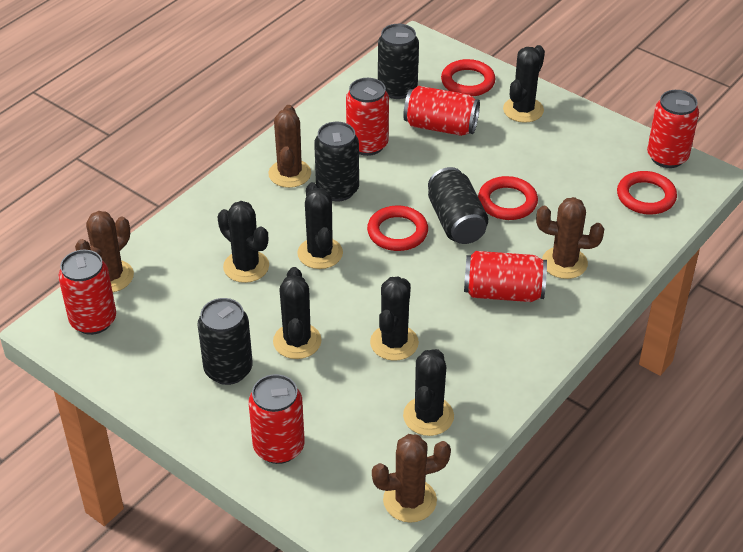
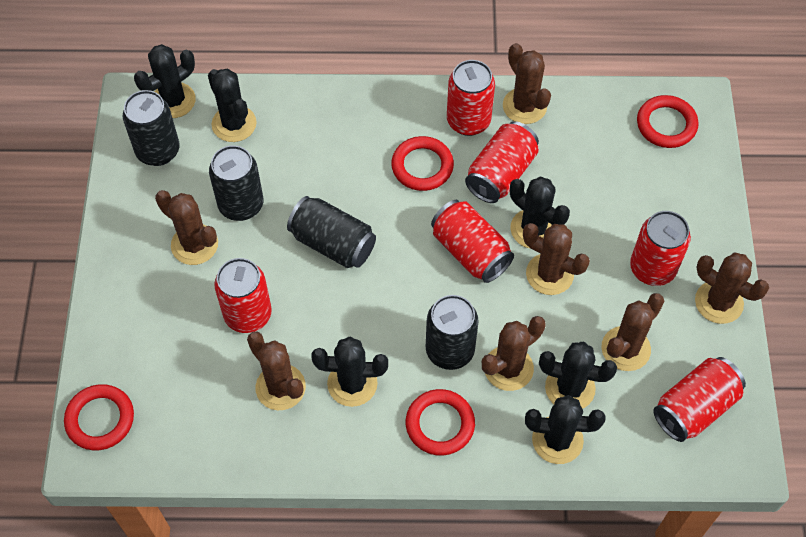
brown cactus: [75,211,134,292] [268,105,311,188] [372,434,451,523] [536,197,604,279] = 4 -> [155,190,218,265] [247,332,306,410] [482,316,546,391] [503,43,551,124] [523,223,590,295] [601,293,664,371] [695,252,769,324] = 7

